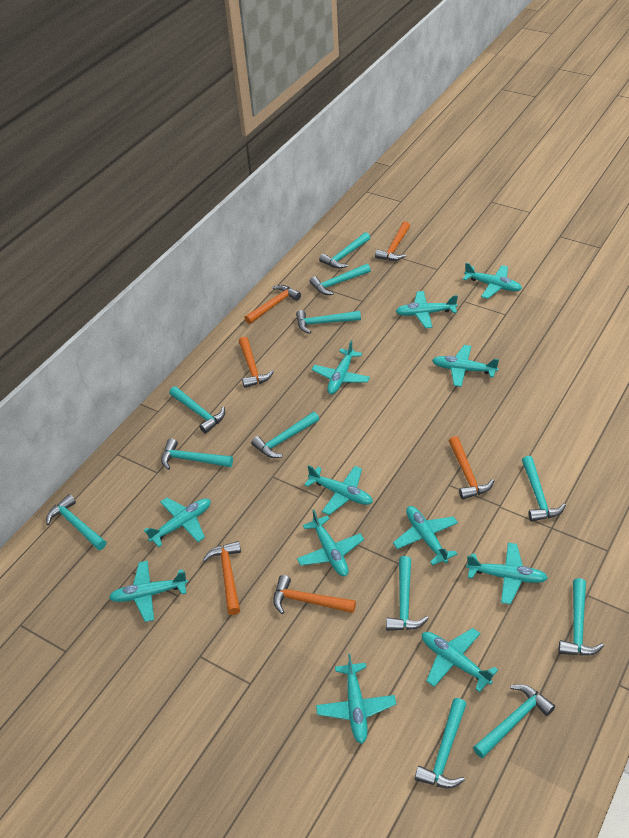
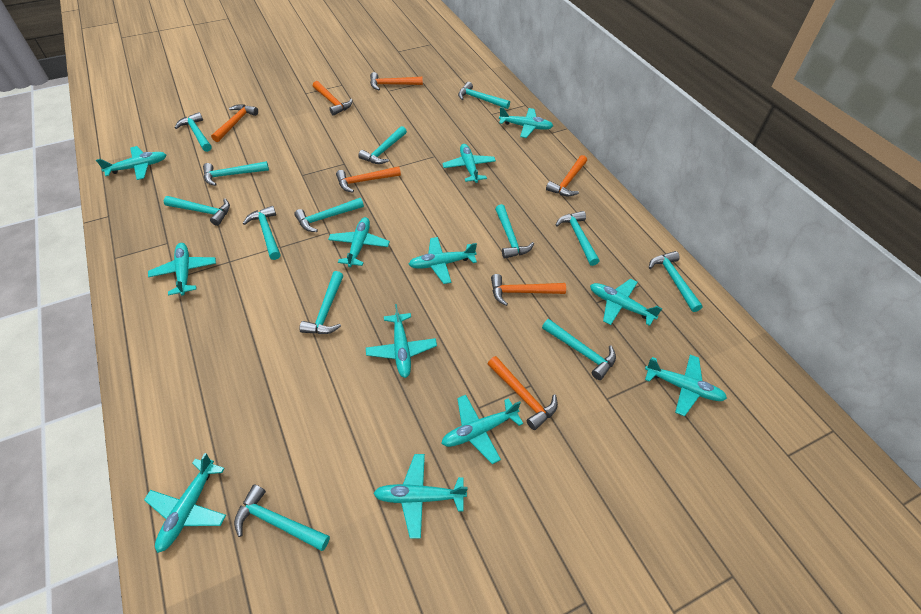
orange hammer: [202,541,241,615] [239,337,274,388] [244,285,301,324] [273,575,356,614] [375,221,410,261] [449,436,494,499] = 6 -> [211,104,258,142] [313,81,352,116] [336,166,401,193] [370,72,423,90] [488,356,558,430] [491,274,566,306] [546,155,587,196] = 7
turquoise hammer: [46,494,106,550] [161,439,233,470] [169,386,225,433] [251,412,319,458] [296,310,361,334] [310,264,371,295] [319,232,370,269] [386,556,429,631] [415,698,466,788] [473,684,555,758] [522,456,566,522] [558,578,604,656] = 12 -> [164,196,230,226] [175,112,212,152] [203,161,269,186] [234,484,330,551] [243,206,280,260] [294,198,364,232] [299,271,343,334] [358,126,407,164] [458,82,510,109] [495,204,534,259] [542,319,616,380] [556,211,599,266] [649,251,703,312] = 13

